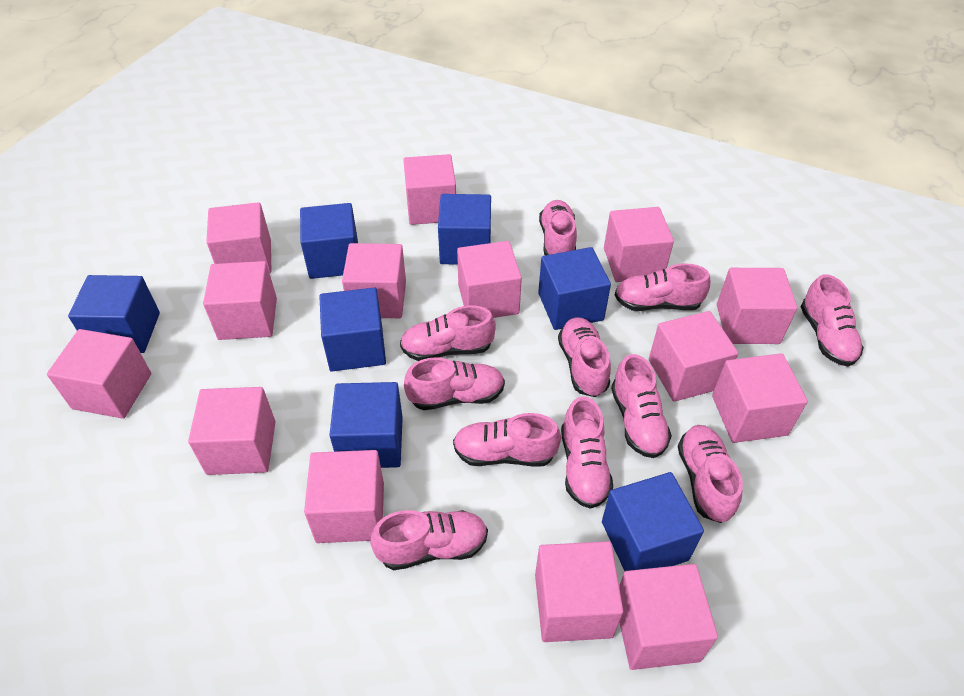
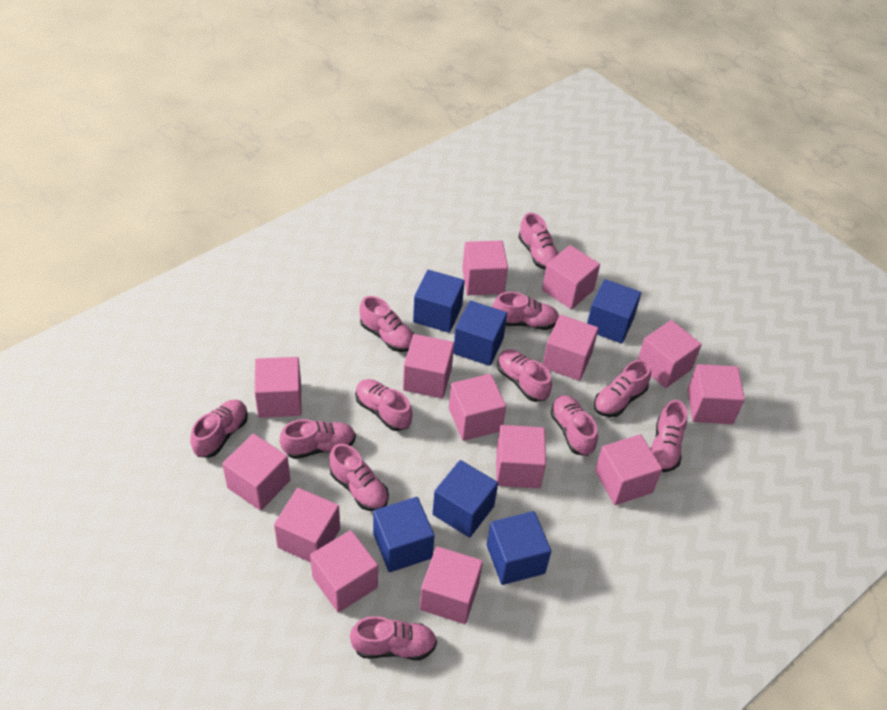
blue cube: [68,275,160,353] [300,203,358,279] [319,288,386,371] [330,382,403,468] [438,194,491,265] [538,247,611,330] [602,472,704,571] = 7 -> [373,497,435,572] [413,270,465,333] [433,460,498,538] [453,301,507,366] [487,511,551,585] [587,279,641,343] = 6
pink shoe: [370,510,488,570] [400,305,496,361] [404,357,505,410] [453,413,561,467] [539,200,577,256] [558,317,611,397] [561,396,613,509] [611,354,672,458] [615,263,711,311] [678,425,743,523] [801,274,864,366] = 11 -> [190,400,248,458] [280,419,356,459] [329,444,389,511] [350,616,437,660] [355,379,413,431] [360,296,414,352] [493,292,559,330] [497,350,552,402] [518,213,559,270] [550,395,598,456] [594,360,651,417] [651,400,687,472] = 12

